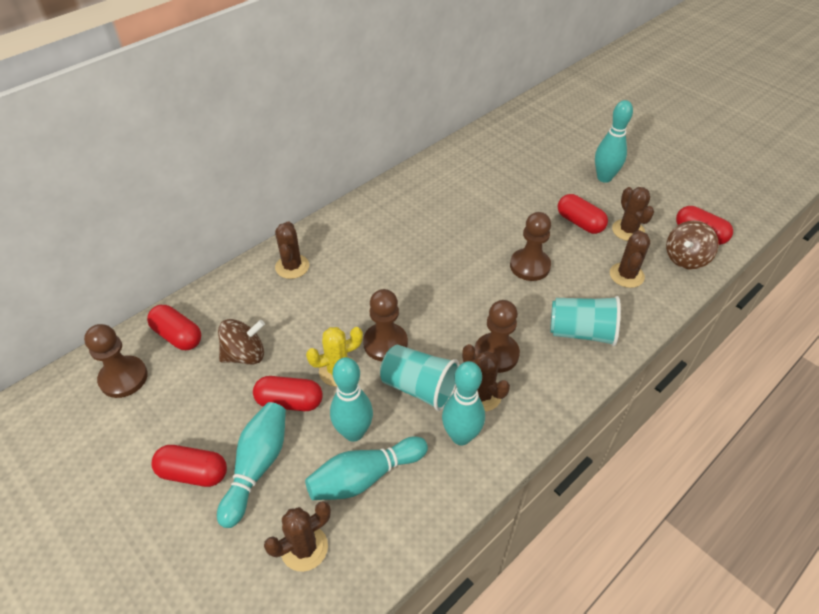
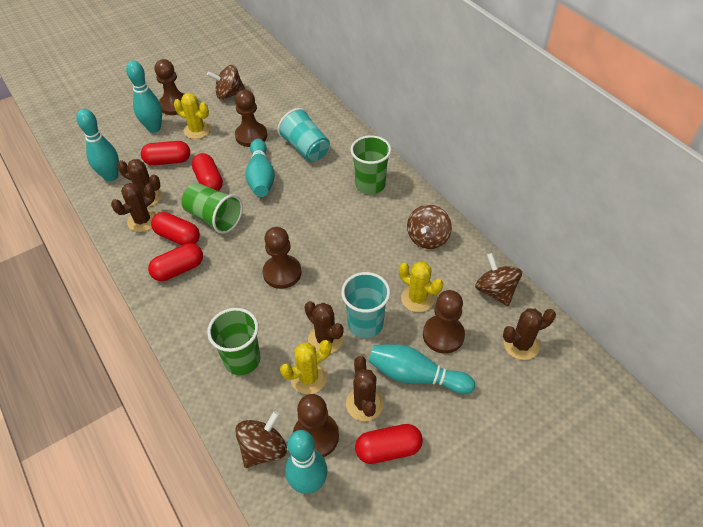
brown pawn: [84,324,148,398] [363,289,408,361] [475,300,520,373] [510,212,551,281] = 4 -> [155,59,184,115] [235,89,267,147] [263,227,301,289] [293,394,339,457] [423,290,465,353] = 5
brown spinning top: [218,319,265,365] [666,221,719,269] = 2 -> [207,65,245,100] [235,411,287,468] [407,204,452,249] [475,253,522,306] = 4
green cup: none = 0 -> [181,183,243,234] [207,308,261,375] [351,135,391,195] = 3
yellow cactus: [306,327,363,387] = 1 -> [174,93,211,139] [280,340,332,394] [399,261,443,312] = 3

